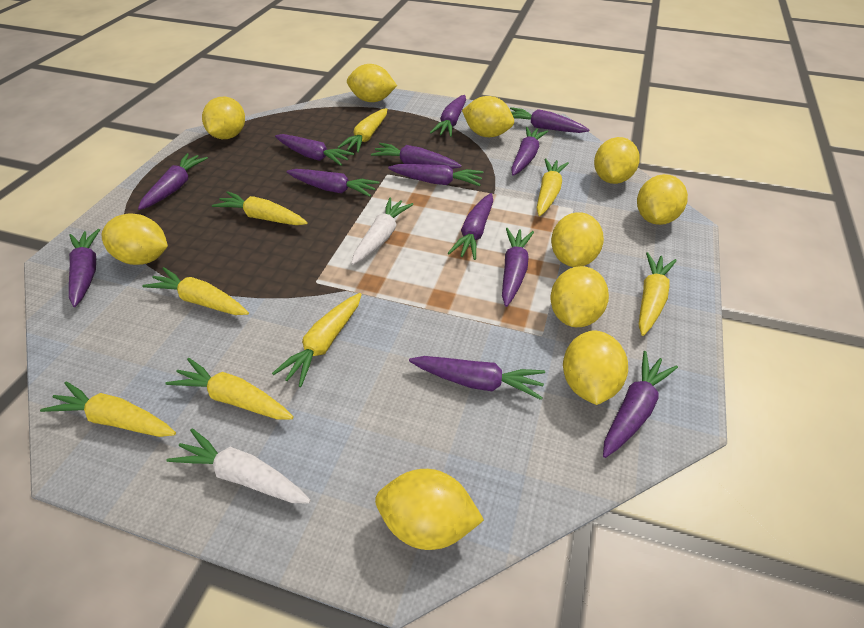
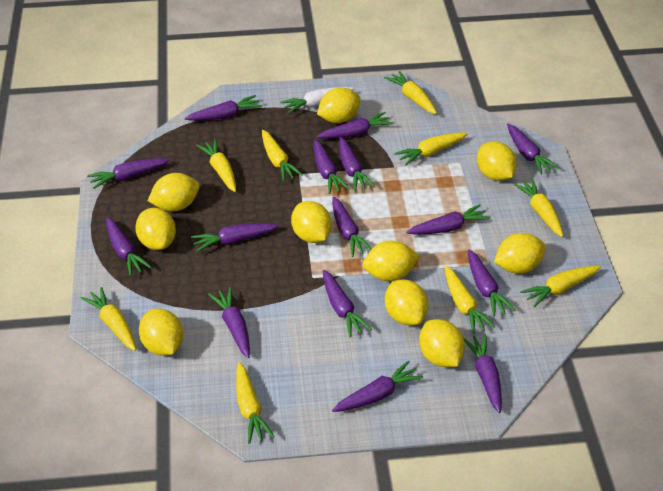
purple carrot: [69,229,100,307] [138,153,208,210] [275,134,354,166] [286,169,379,197] [371,143,462,169] [388,164,484,186] [409,356,545,400] [430,95,466,137] [448,193,493,260] [502,228,534,307] [510,107,589,133] [511,127,548,176] [603,351,678,458] = 13 -> [87,158,170,189] [106,217,152,276] [185,95,262,121] [191,223,279,252] [208,287,250,358] [314,140,350,194] [316,112,394,139] [323,270,372,337] [332,197,372,257] [332,360,423,412] [339,137,375,191] [406,204,490,235] [463,334,502,413] [468,250,516,317] [507,124,559,175] = 15
white carrot: [166,429,311,503] [351,198,413,265] = 2 -> [280,87,355,114] = 1
yellow carrot: [40,382,176,437] [143,267,249,315] [165,358,294,420] [212,191,308,225] [272,293,362,387] [337,108,387,153] [537,158,569,216] [639,252,677,336] = 8 -> [81,287,136,351] [196,139,236,192] [236,362,275,444] [262,130,303,182] [384,71,437,114] [394,133,468,165] [445,266,495,334] [514,179,563,237] [520,266,601,307] = 9

